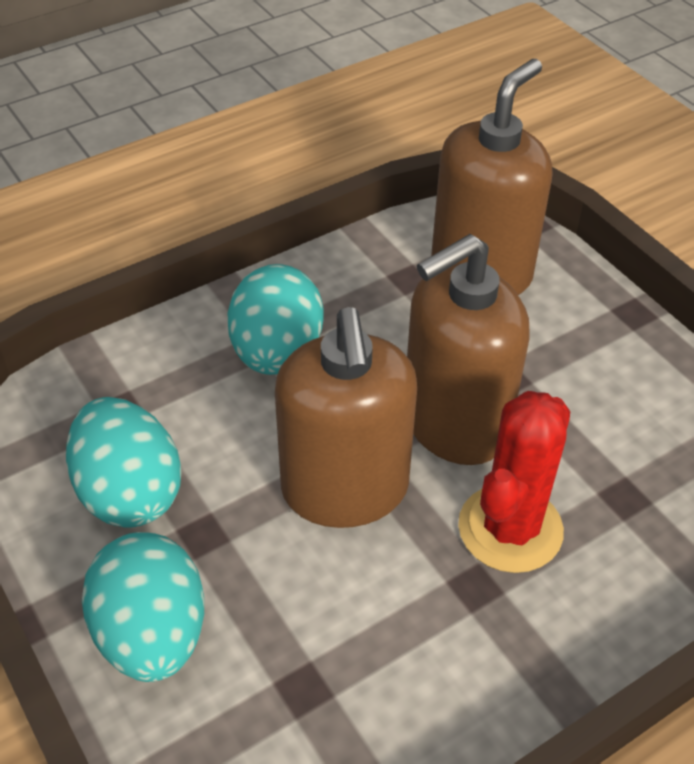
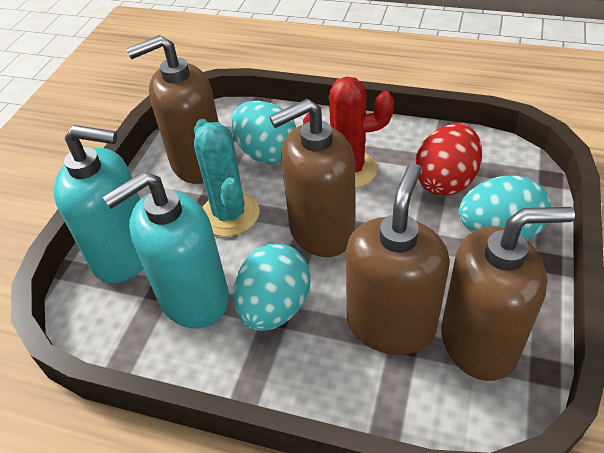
brown soap dispenser: [275,307,417,528] [407,234,530,465] [431,59,552,295] = 3 -> [126,35,219,184] [269,99,355,257] [346,163,449,355] [441,207,575,381] = 4
red egg: none = 0 -> [415,123,482,196] = 1
turquoise cactus: none = 0 -> [194,119,259,237] = 1
turquoise soap dispenser: none = 0 -> [53,125,144,283] [103,171,229,328] = 2

